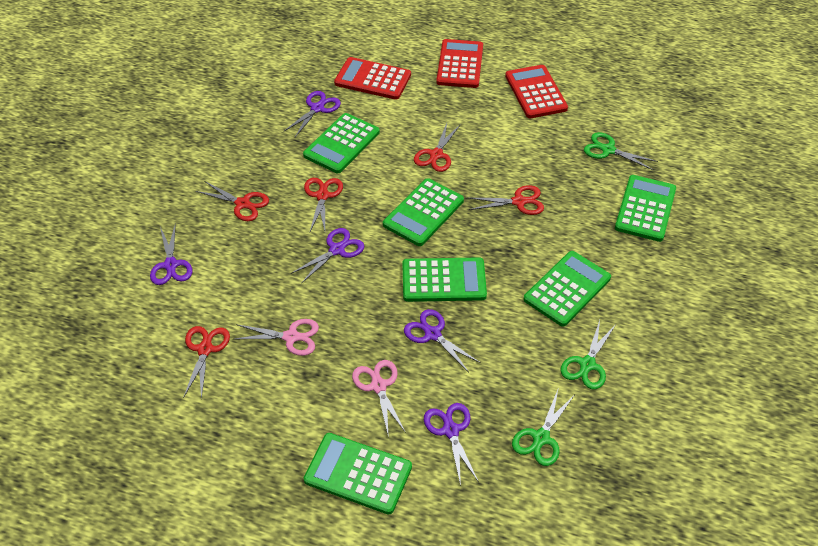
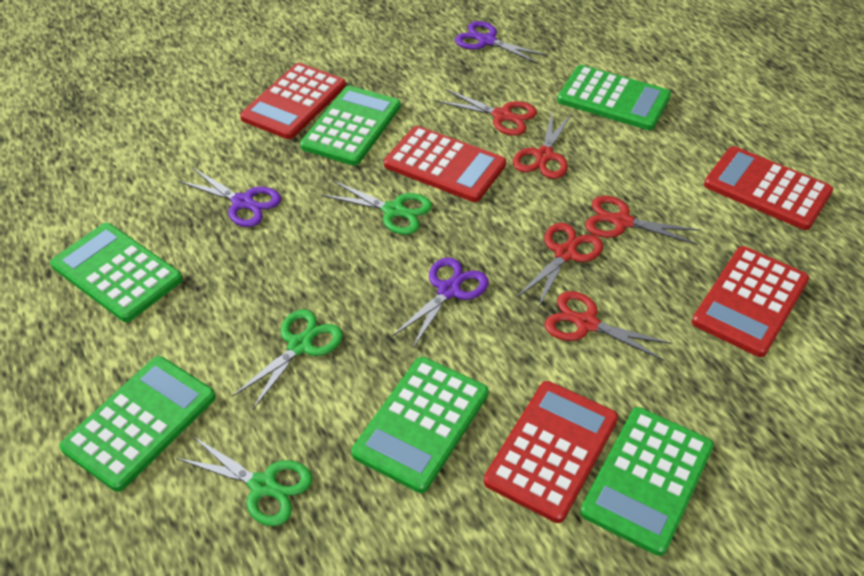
pink scissors: [234,319,319,356] [352,360,406,438] = 2 -> none = 0
purple scissors: [150,223,192,285] [283,91,341,137] [291,228,364,283] [404,309,481,372] [424,403,479,486] = 5 -> [178,168,281,227] [392,257,489,348] [455,21,547,64] = 3
red calculator: [334,57,411,100] [436,39,483,88] [505,65,568,118] = 3 -> [240,63,346,139] [384,126,506,202] [484,381,618,523] [692,246,809,357] [704,146,833,230] = 5

